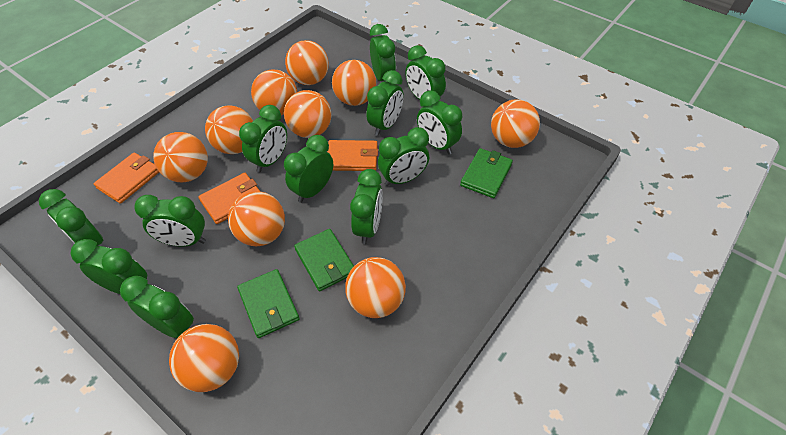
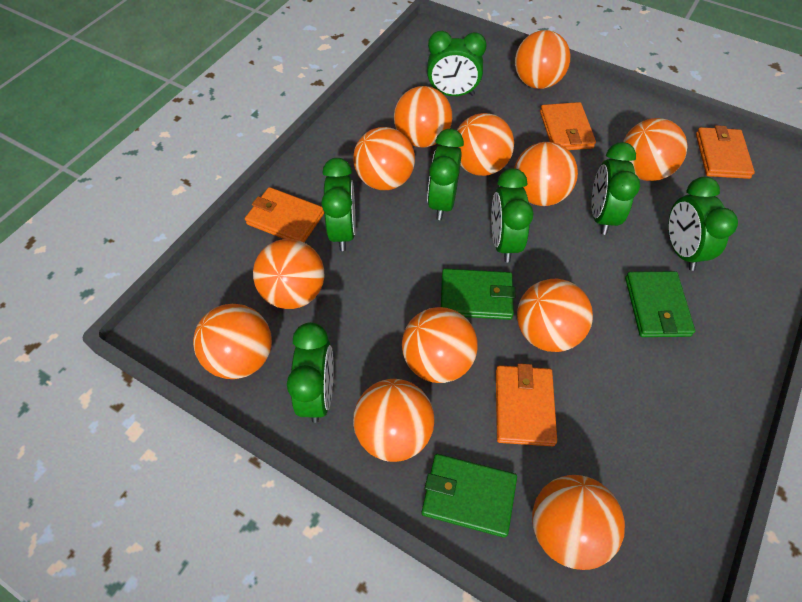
green clock: [39,189,103,246] [71,239,147,294] [120,276,194,338] [134,195,206,247] [239,105,287,173] [284,135,333,203] [350,169,383,244] [366,70,404,136] [370,24,396,81] [378,127,429,186] [405,45,446,100] [417,90,462,155] = 12 -> [287,322,334,423] [321,158,356,251] [427,31,487,96] [427,129,464,220] [491,168,534,262] [591,142,640,235] [668,177,738,271] = 7
orange ball: [153,132,208,182] [169,324,239,392] [205,105,253,154] [228,191,285,246] [251,70,297,115] [284,90,331,138] [285,40,329,85] [332,60,376,106] [345,257,406,318] [491,99,540,148] = 10 -> [193,304,272,379] [253,239,324,309] [353,127,415,190] [353,379,435,462] [394,86,452,147] [402,307,478,383] [457,113,514,176] [514,142,578,206] [515,30,570,89] [517,279,593,352] [532,475,625,570] [623,118,688,181] = 12
orange wallet: [94,152,159,204] [198,173,261,224] [327,140,378,171] = 3 -> [245,187,324,242] [496,363,557,446] [540,102,596,150] [696,125,755,179] = 4

